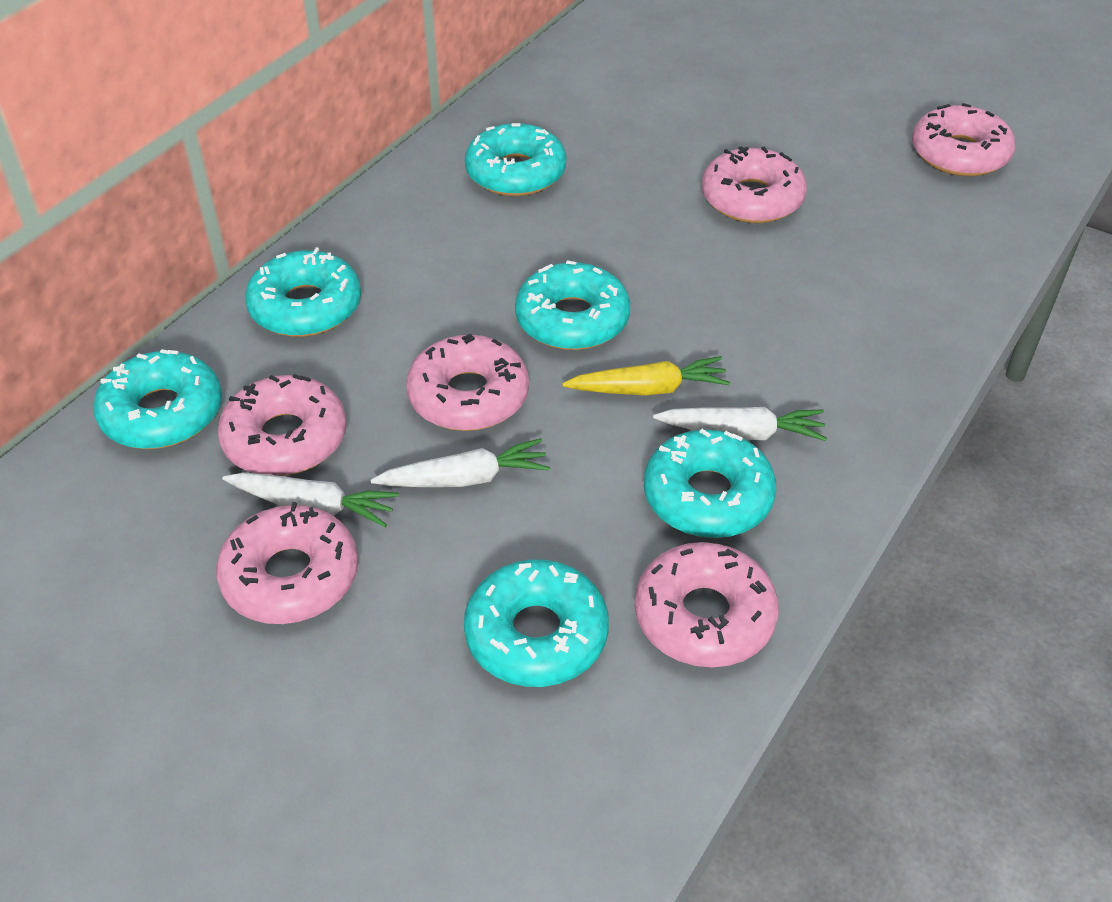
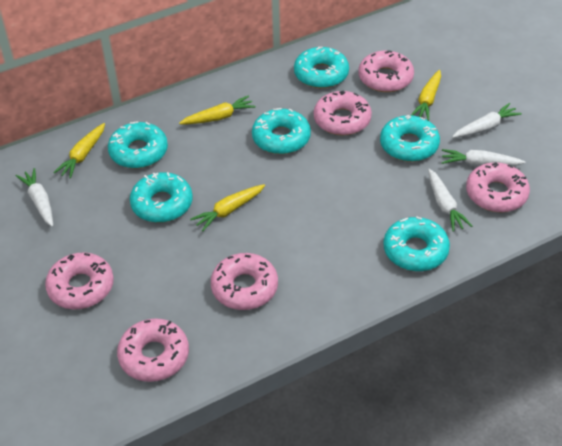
white carrot: [222,472,399,527] [371,438,550,487] [653,407,827,441] = 3 -> [16,168,53,227] [428,169,472,232] [442,149,526,166] [452,103,522,138] = 4
yellow carrot: [562,356,730,395] = 1 -> [53,123,105,179] [179,95,256,124] [190,184,265,232] [411,70,441,121] = 4

